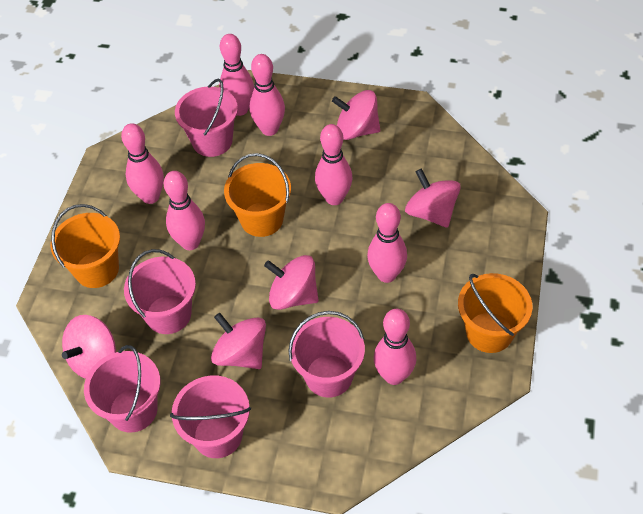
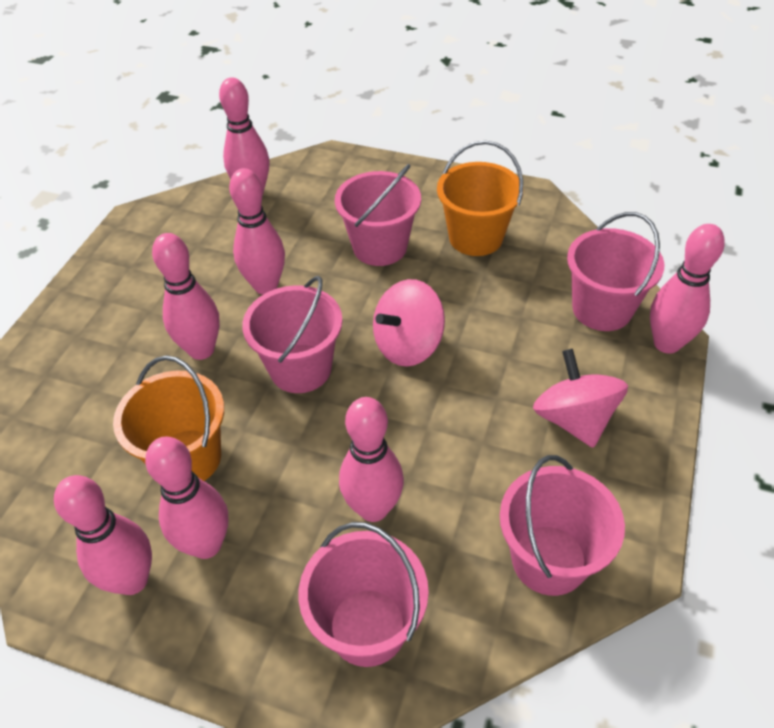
orange bucket: [51,204,120,288] [224,153,291,237] [458,273,532,353] = 3 -> [113,355,224,481] [437,140,523,256] = 2
pink spinning top: [62,315,116,379] [211,313,266,369] [264,255,319,310] [332,90,380,140] [405,169,461,228] = 5 -> [373,279,445,367] [533,349,628,448] = 2

